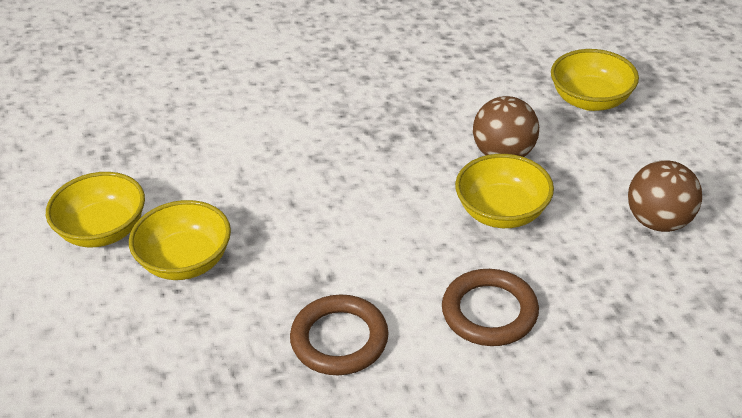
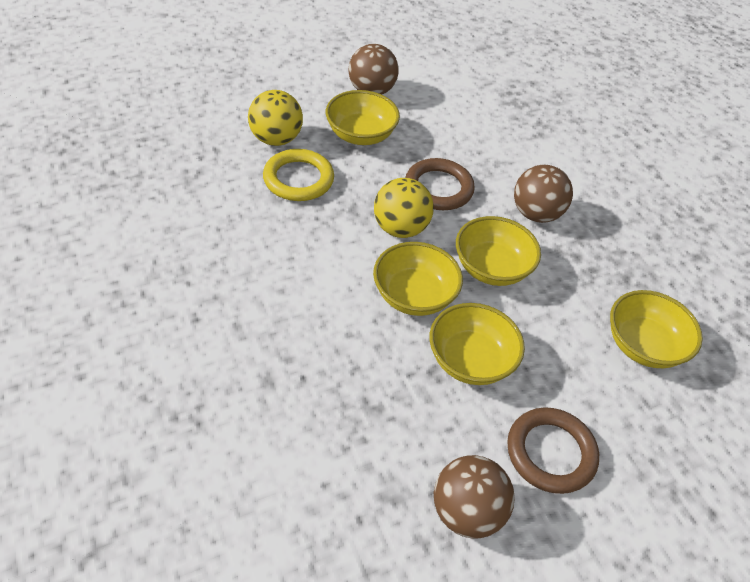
brown ball: [473,96,539,157] [628,160,702,232] = 2 -> [348,44,399,95] [434,455,514,539] [514,165,573,223] = 3
yellow ball: none = 0 -> [248,90,303,146] [374,178,434,238] = 2
yellow bowl: [46,172,145,247] [129,200,231,280] [455,154,554,228] [551,49,639,111] = 4 -> [326,90,400,145] [373,242,463,316] [429,303,525,385] [456,216,541,286] [610,290,703,368] = 5
yellow ring: none = 0 -> [263,149,334,201] = 1

